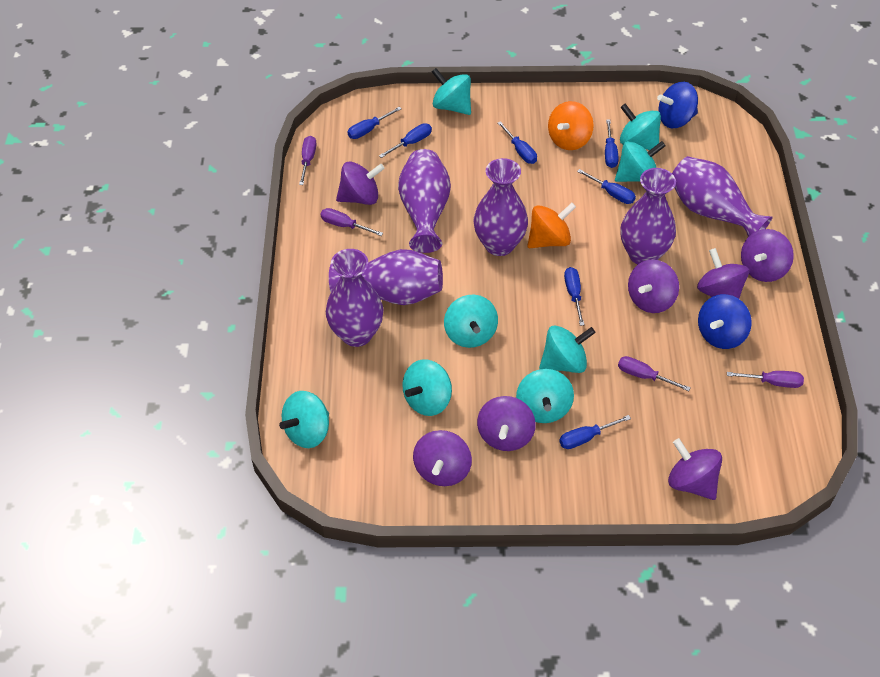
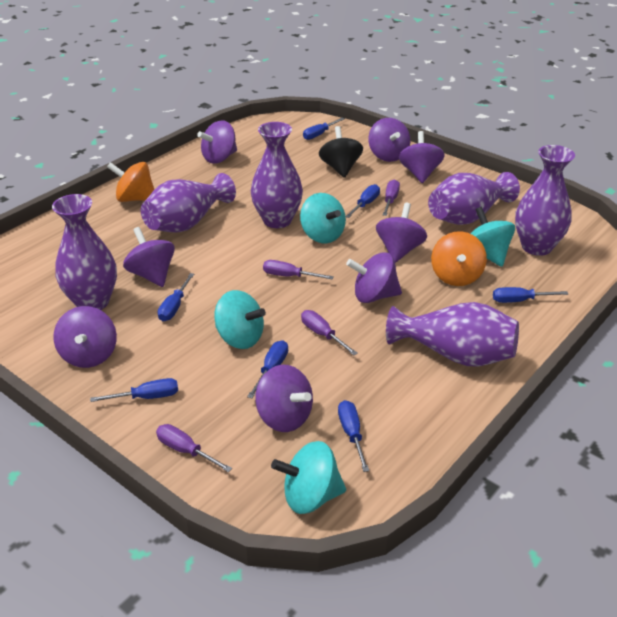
black spinning top: none = 0 -> [319,126,363,178] = 1
blue spinning top: [657,82,698,128] [698,294,752,349] = 2 -> none = 0
purple spinning top: [336,162,385,205] [413,430,472,486] [477,396,536,451] [628,260,679,313] [668,438,722,500] [697,248,749,299] [741,229,794,282] = 7 -> [53,306,117,368] [123,227,175,287] [197,121,237,164] [255,365,313,432] [346,252,402,303] [368,118,410,162] [376,203,427,263] [399,131,445,183] = 8
turquoise spinning top: [279,391,329,448] [402,359,452,416] [432,68,471,115] [444,295,498,348] [516,369,574,423] [539,326,595,373] [615,141,666,182] [620,104,661,150] = 8 -> [214,290,266,349] [271,441,346,514] [300,193,346,243] [471,207,515,267] = 4

